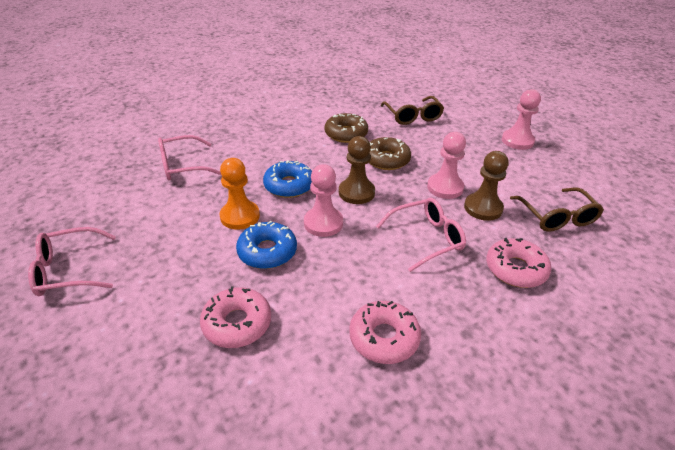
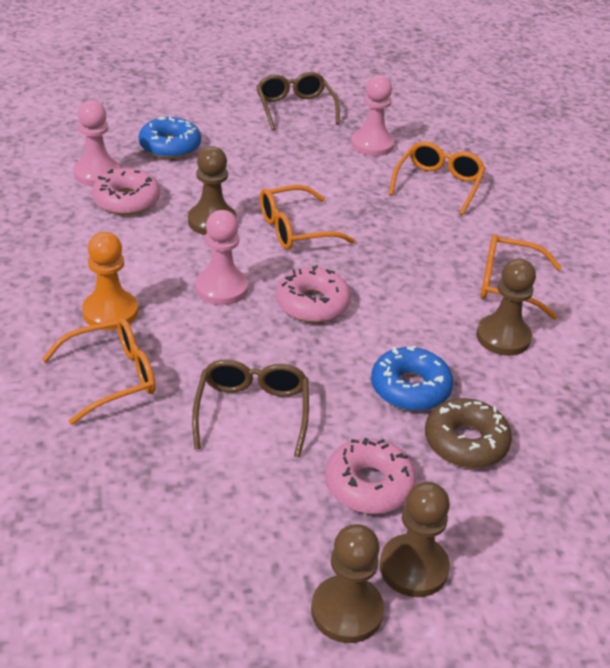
brown donut: [325,113,368,143] [369,137,411,170] = 2 -> [425,398,512,468] = 1
brown pawn: [339,136,375,204] [464,151,509,221] = 2 -> [188,146,237,235] [311,524,384,643] [379,482,450,597] [476,259,536,356] = 4
orange glasses: none = 0 -> [41,318,156,425] [260,185,355,250] [389,141,486,215] [481,234,562,320] = 4
pink glasses: [28,227,116,296] [158,135,221,180] [376,198,466,272] = 3 -> none = 0

